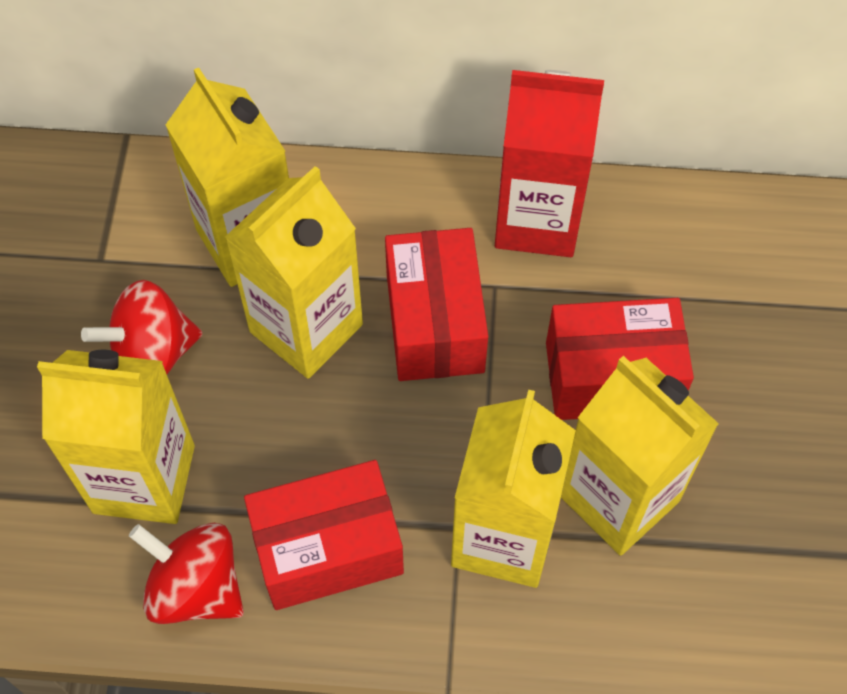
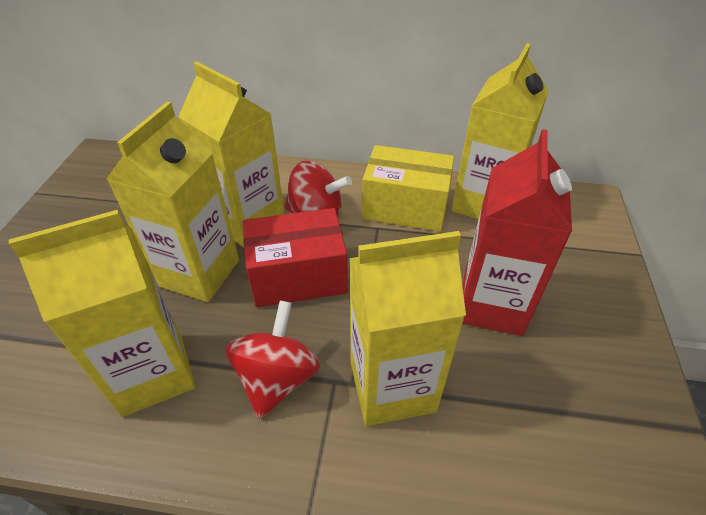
red box: [244,460,404,610] [385,228,488,381] [546,298,694,420] = 3 -> [243,208,348,308] = 1
yellow box: none = 0 -> [362,145,454,231] = 1

